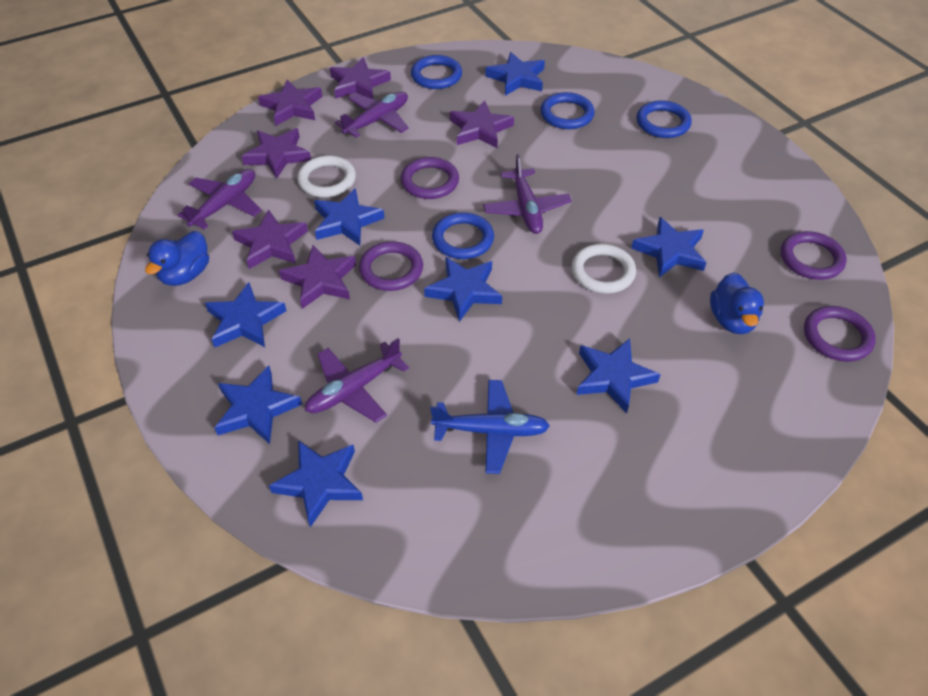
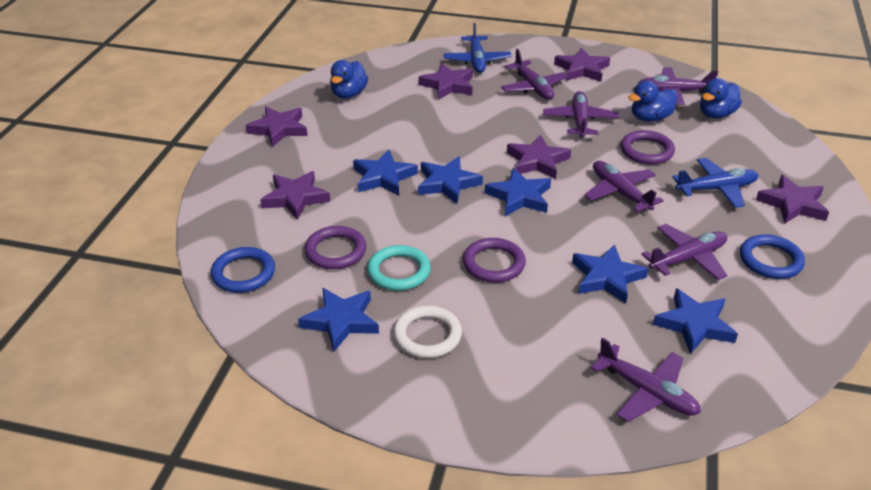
blue duck: [145,231,209,286] [710,272,764,334] = 2 -> [330,60,368,99] [628,80,677,122] [700,78,742,118] = 3
blue plane: [430,380,550,474] = 1 -> [444,23,511,73] [672,158,759,208] = 2
blue ring: [411,55,462,89] [432,212,494,259] [540,92,594,129] [637,100,692,138] = 4 -> [211,247,275,293] [740,234,805,279] = 2
blue star: [205,282,287,348] [215,366,302,444] [269,440,363,527] [314,188,384,246] [424,257,502,322] [485,52,545,96] [577,338,661,414] [631,217,707,278] = 8 -> [298,288,379,351] [353,150,418,195] [418,156,483,204] [485,168,551,216] [572,244,649,304] [653,288,738,354] = 6
purple plane: [178,169,261,229] [305,338,409,422] [335,92,409,137] [483,154,572,234] = 4 -> [501,49,568,100] [543,91,619,138] [584,161,664,212] [591,338,701,422] [638,67,718,105] [641,224,727,280] = 6
purple ring: [359,241,423,291] [401,157,459,199] [781,231,846,280] [804,306,876,362] = 4 -> [304,226,366,269] [463,238,526,283] [621,130,675,164] = 3
turquoise ring: none = 0 -> [367,245,431,291] = 1
white ring: [297,155,356,197] [572,244,636,294] = 2 -> [393,306,462,358] = 1

